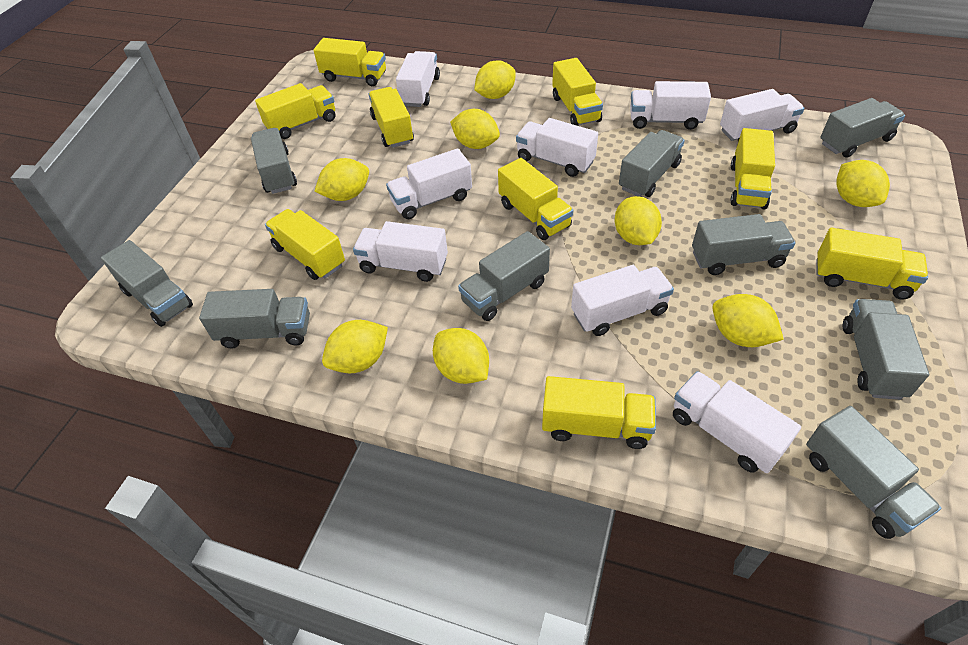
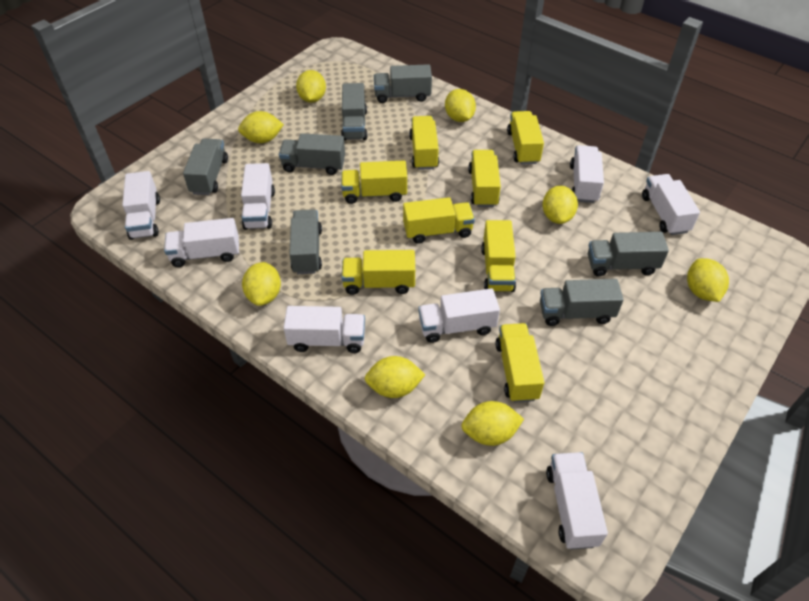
grey truck: [101,240,193,327] [199,289,310,349] [251,128,297,194] [458,231,550,321] [619,130,685,197] [692,214,795,275] [806,406,941,539] [820,98,905,158] [843,299,929,400] = 9 -> [183,139,228,195] [279,133,345,175] [289,210,322,274] [341,83,367,141] [374,64,432,103] [540,279,624,326] [588,232,669,277] = 7
yellow truck: [255,83,336,139] [265,209,345,280] [313,38,386,86] [369,87,414,148] [498,158,573,240] [542,376,656,449] [552,58,603,126] [730,128,775,210] [817,228,928,300] = 9 -> [341,160,407,204] [342,250,415,295] [403,197,475,244] [409,116,439,170] [468,150,501,207] [481,220,516,292] [495,323,544,403] [507,111,544,165] = 8

